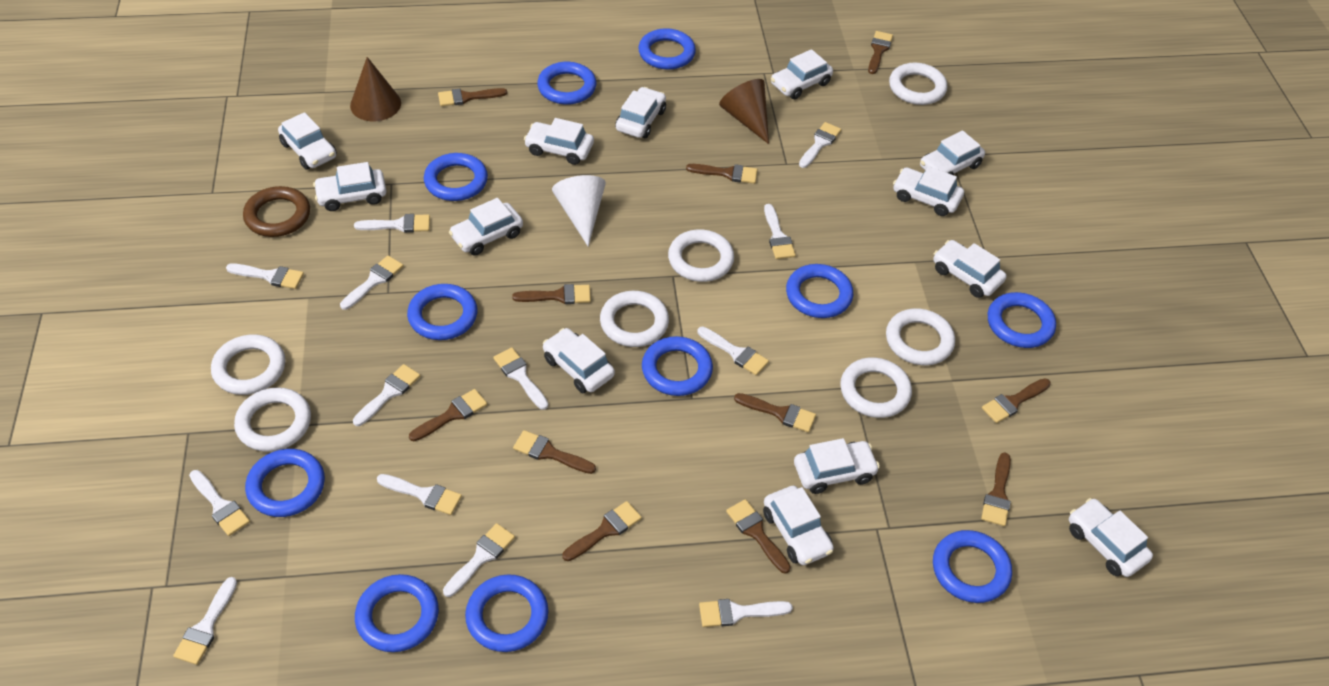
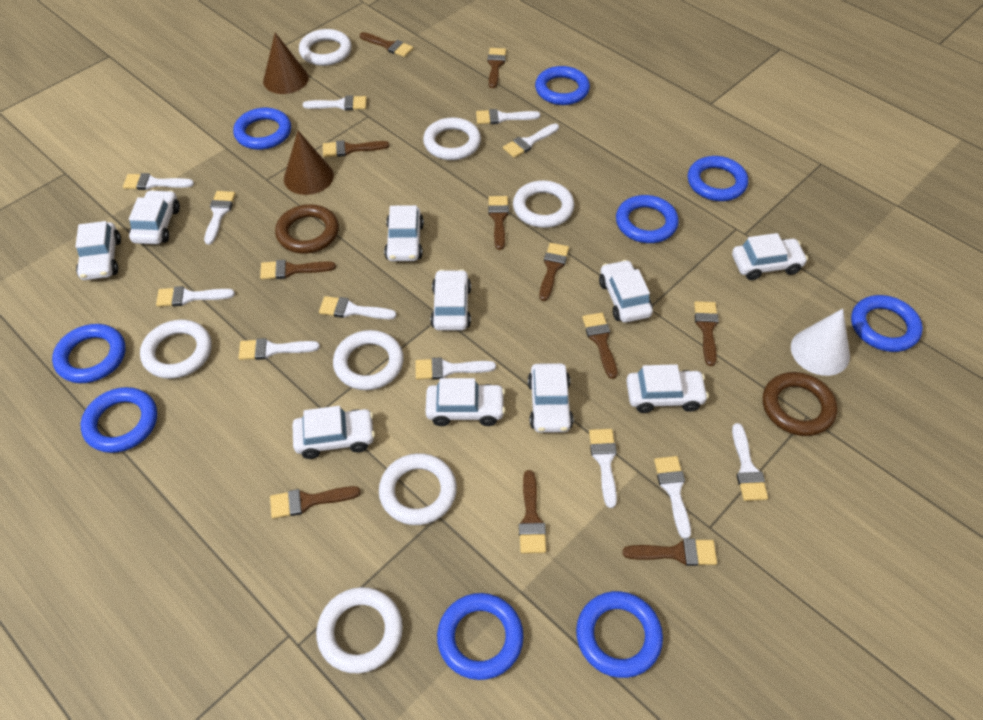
blue ring: [245,449,325,517] [355,574,439,652] [407,284,477,340] [424,153,488,201] [465,574,549,652] [537,62,596,105] [638,28,696,70] [642,336,713,396] [786,264,853,318] [933,530,1012,603] [988,292,1056,348] = 11 -> [52,324,126,383] [81,387,157,453] [233,108,291,150] [437,593,524,680] [535,66,590,105] [576,591,663,678] [616,195,679,243] [688,156,748,201] [851,295,923,352] = 9
brown ring: [243,186,310,237] = 1 -> [275,204,339,254] [763,372,837,436] = 2
white brush: [173,577,237,665] [189,470,250,536] [226,263,304,289] [340,255,403,310] [353,364,420,426] [354,214,430,233] [377,474,462,515] [443,523,515,597] [493,348,548,410] [697,326,769,375] [699,599,793,627] [764,204,796,259] [799,122,841,168] = 13 -> [123,173,194,190] [156,286,235,307] [204,191,235,245] [239,338,320,360] [303,95,367,110] [319,296,397,319] [415,357,496,380] [476,109,540,124] [503,124,559,158] [589,429,617,508] [654,456,691,539] [732,423,768,501] = 12
white car: [278,112,337,170] [313,162,386,211] [449,198,523,255] [524,118,594,165] [543,328,615,393] [615,87,666,138] [763,486,834,565] [771,49,833,99] [794,438,880,494] [893,166,964,216] [920,131,985,175] [933,240,1007,298] [1069,498,1153,577] = 13 -> [75,221,121,280] [129,190,180,244] [292,406,375,459] [384,205,424,261] [425,378,505,426] [431,269,471,331] [528,363,573,433] [599,260,653,323] [626,364,709,413] [732,233,808,280] = 10

